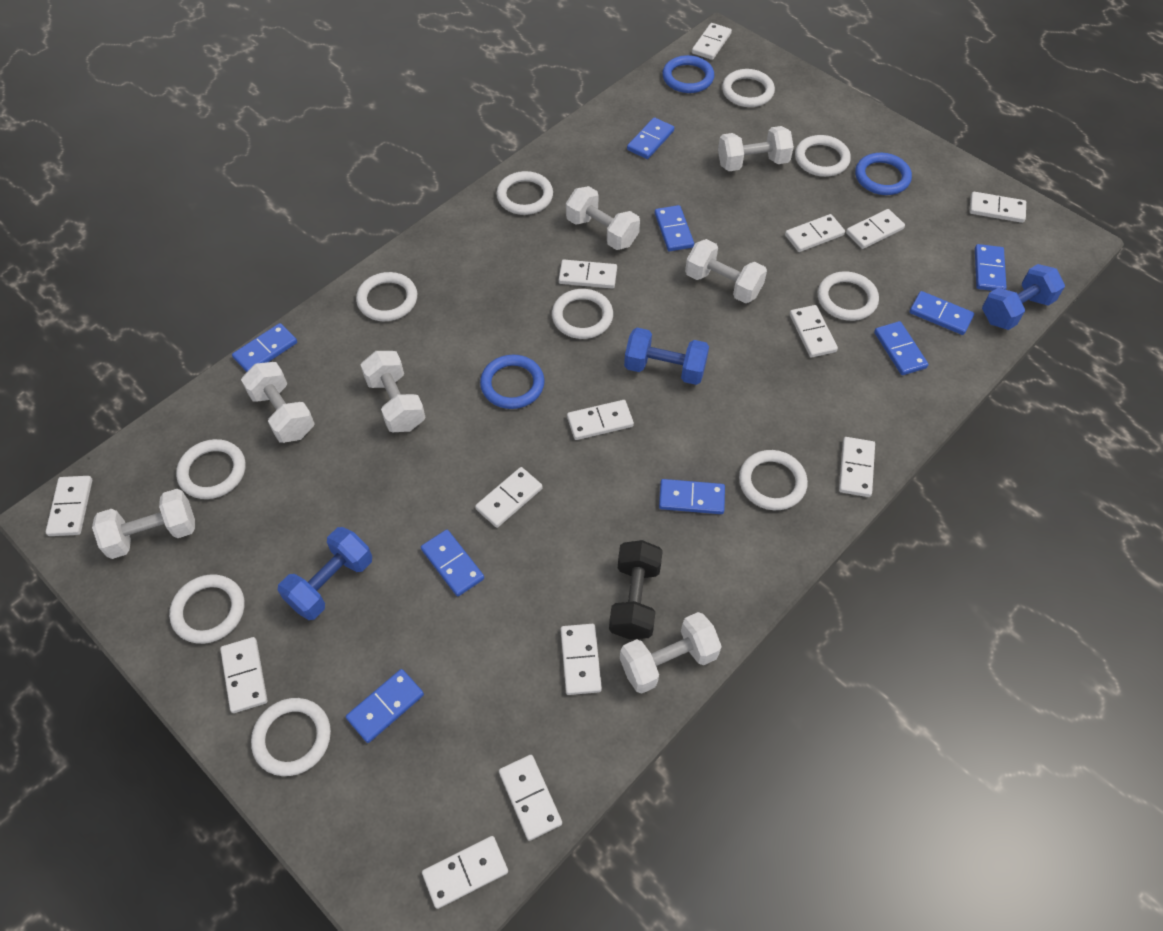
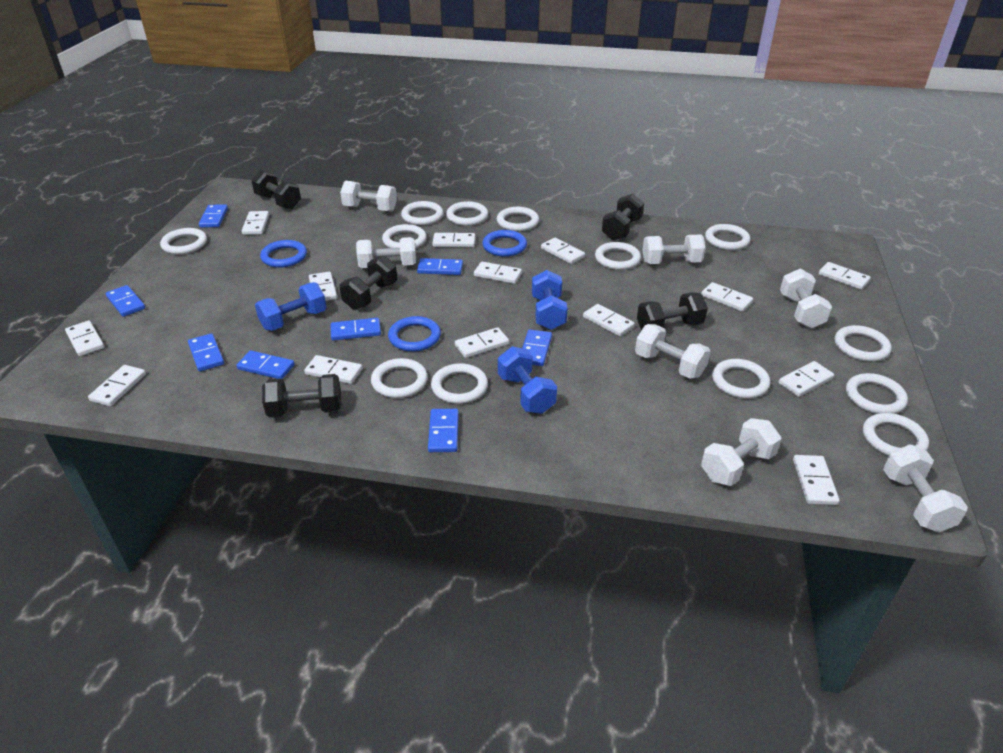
black dumbbell: [609,540,663,640] = 1 -> [251,170,301,209] [262,374,342,417] [339,255,397,310] [602,194,644,240] [637,292,708,331] = 5
blue domino: [232,323,297,372] [346,669,424,743] [421,529,484,596] [627,117,674,159] [655,205,694,251] [659,479,725,514] [874,321,928,375] [909,291,974,335] [975,244,1007,291] = 9 -> [105,285,145,317] [188,333,224,371] [199,204,228,228] [236,351,295,379] [331,318,381,341] [417,258,463,275] [428,409,459,452] [522,329,552,366] = 8
white ring: [169,574,244,644] [176,439,246,499] [251,698,331,776] [356,272,417,321] [496,171,553,215] [552,289,613,339] [722,69,775,107] [739,450,808,510] [795,135,851,177] [818,271,879,321] = 10 -> [160,228,207,254] [371,358,428,398] [382,224,427,248] [401,201,443,225] [431,363,488,404] [446,201,488,226] [497,207,539,231] [595,242,641,270] [705,224,750,250] [712,359,770,398] [835,325,892,362] [846,373,908,414] [863,413,929,456] = 13

